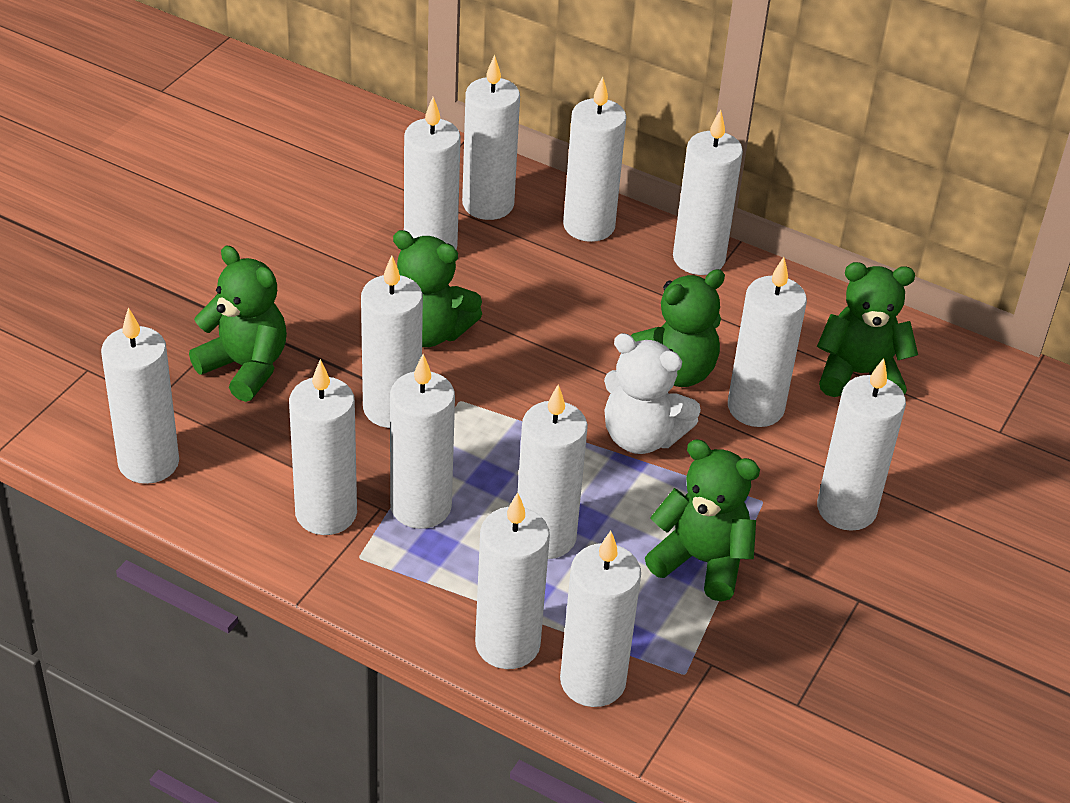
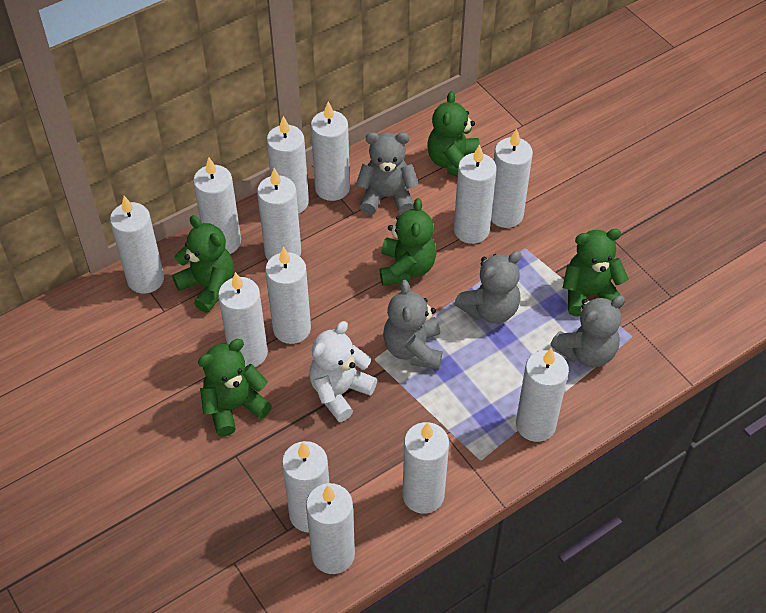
grey teddy bear: none = 0 -> [356,132,419,215] [383,280,442,369] [454,251,521,323] [550,295,625,367] = 4

